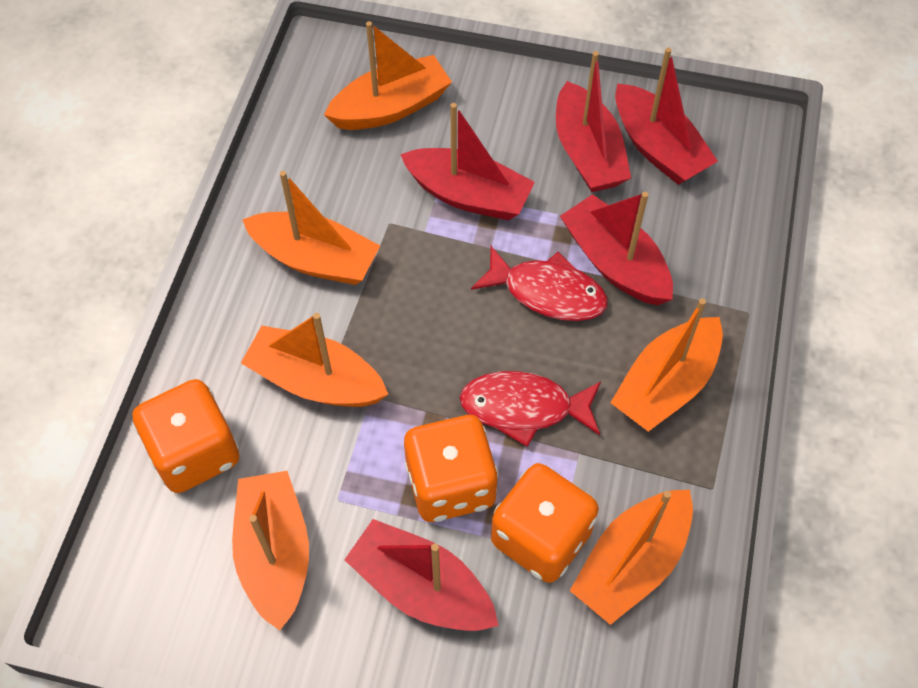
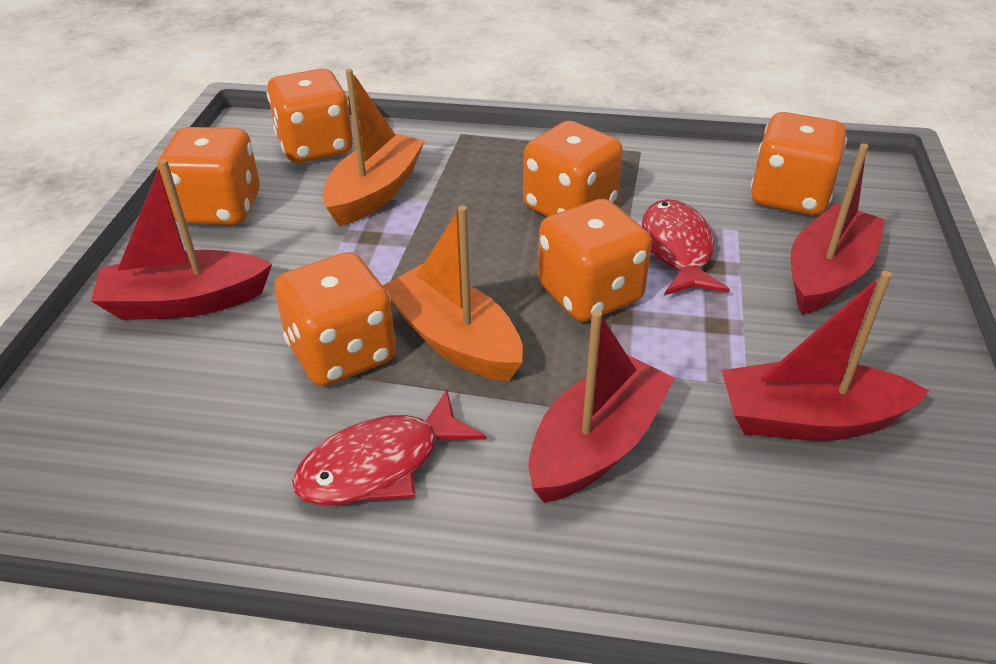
orange boat: [232,471,309,630] [241,313,388,407] [242,171,380,285] [324,21,452,130] [570,490,693,625] [610,298,723,432] = 6 -> [322,69,425,226] [383,206,523,381] = 2
orange dice: [132,379,240,493] [404,415,498,522] [491,463,599,583] = 3 -> [157,127,260,225] [267,69,353,163] [274,252,396,386] [523,121,623,217] [538,199,652,322] [750,112,847,215] = 6
red boat: [344,519,499,631] [400,103,535,220] [556,51,631,192] [560,192,673,305] [615,48,718,185] = 5 -> [91,159,272,320] [528,310,675,503] [722,271,929,441] [790,143,885,315] = 4

